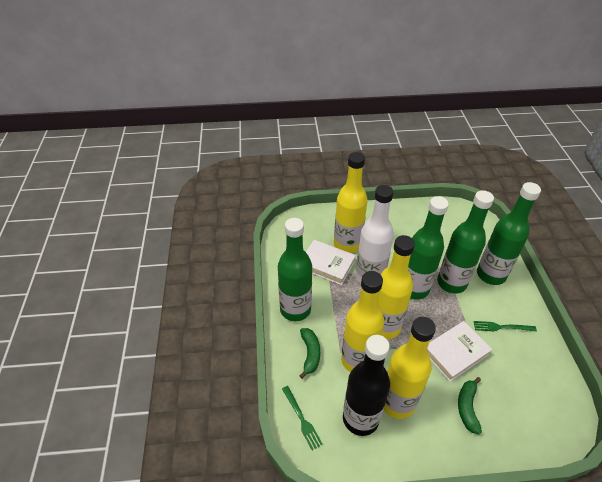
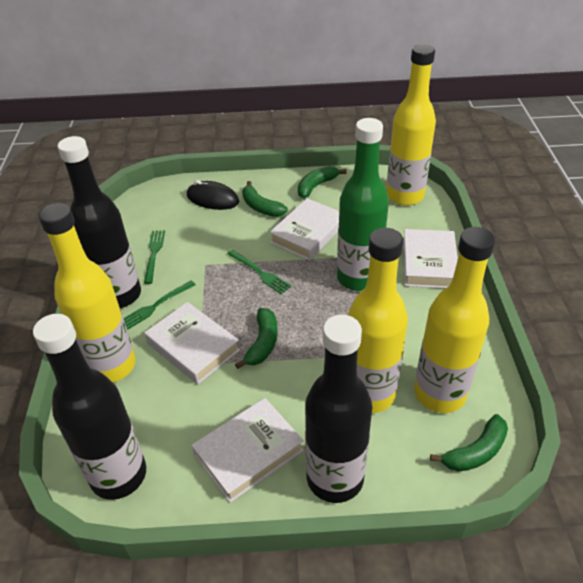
black bottle: [343,335,390,436] = 1 -> [33,314,146,500] [57,136,141,308] [305,315,372,503] = 3
black mouse: none = 0 -> [187,180,239,210] = 1
green banana: [300,328,320,379] [458,377,482,434] = 2 -> [235,308,278,369] [242,181,288,217] [298,166,346,198] [430,414,508,472] = 4
green bottle: [278,218,312,321] [408,196,449,300] [437,190,494,294] [477,182,541,285] = 4 -> [337,118,389,291] = 1
green fork: [282,386,323,450] [473,321,537,332] = 2 -> [124,280,196,330] [144,230,165,284] [227,250,291,294] = 3
white book: [306,240,356,285] [427,321,492,382] = 2 -> [144,302,240,384] [192,398,304,503] [269,198,339,261] [403,229,458,288] = 4
white bottle: [355,185,394,284] = 1 -> none = 0

